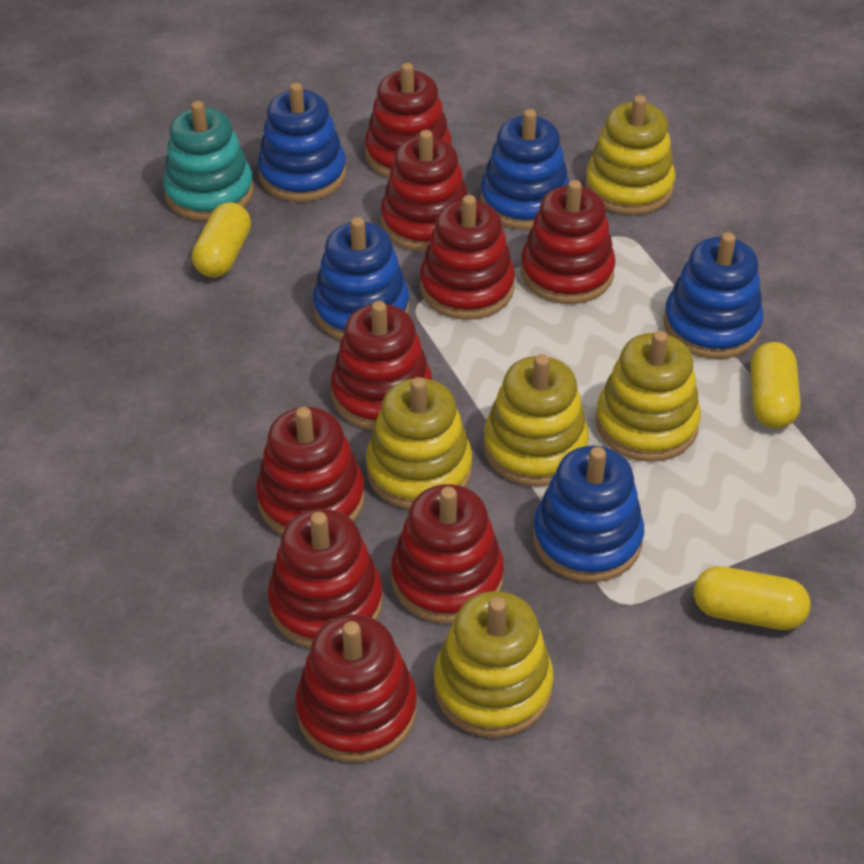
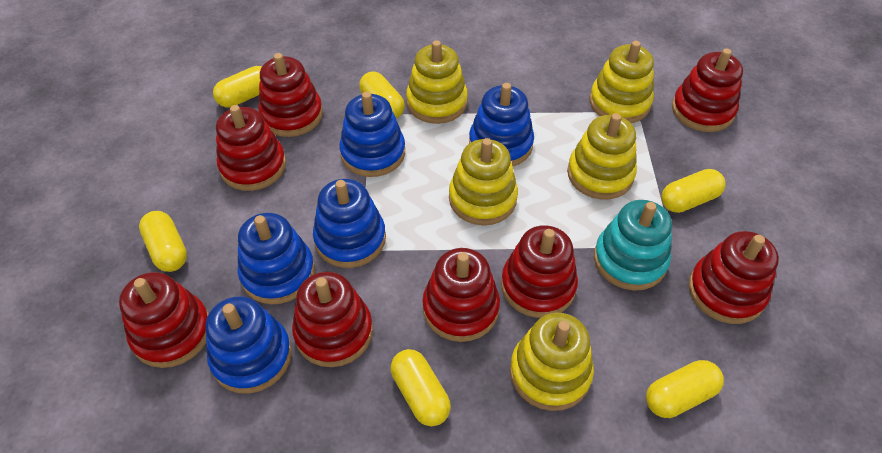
red stacking toy: [256,407,365,535] [268,509,383,648] [295,614,417,762] [331,301,432,430] [365,63,452,178] [381,130,468,251] [391,484,504,624] [420,195,515,320] [521,180,616,304] = 9 -> [119,272,209,368] [216,105,286,191] [258,53,323,137] [292,272,373,367] [422,248,500,342] [501,225,578,318] [672,48,743,132] [689,231,779,324] = 8
yellow capsule: [192,202,251,277] [694,566,811,630] [750,342,801,428] = 3 -> [139,211,187,272] [213,66,262,108] [359,72,405,118] [391,349,451,426] [646,360,724,418] [661,169,725,213] = 6

